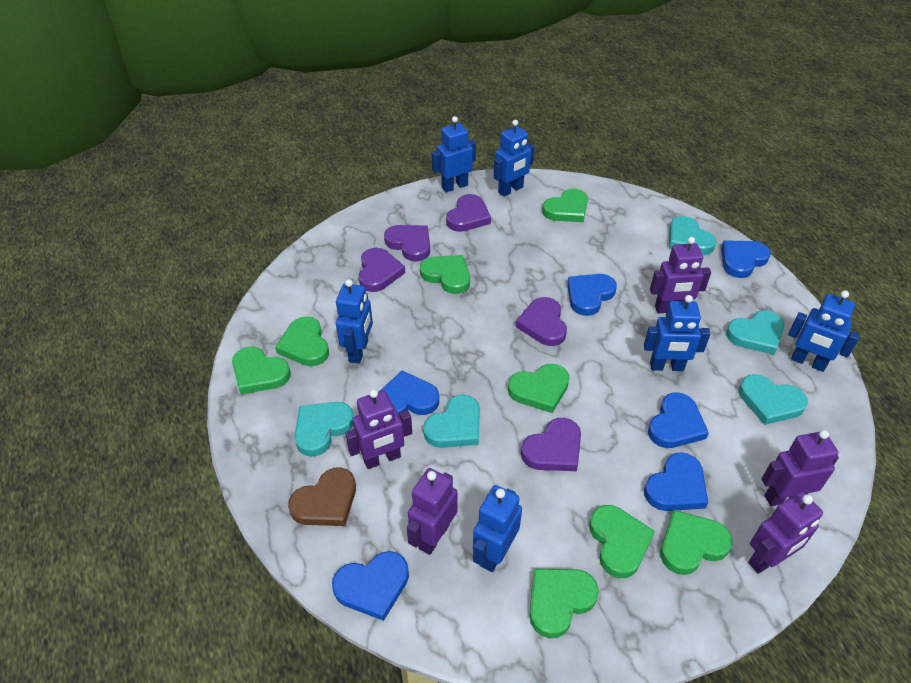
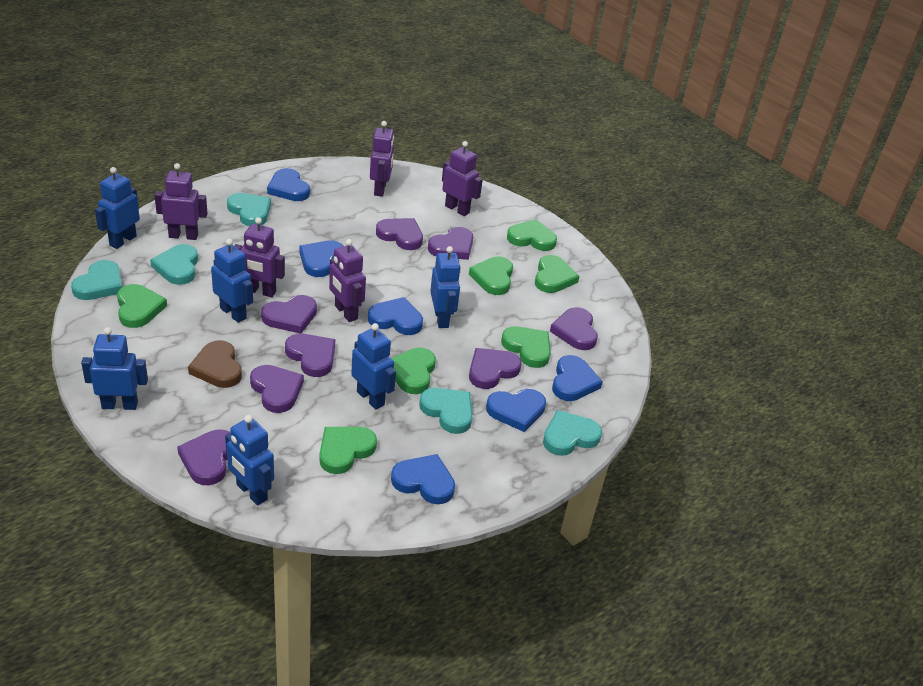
green heart: [232,347,291,394] [275,316,329,366] [420,255,470,294] [508,364,570,413] [529,569,599,638] [542,189,588,222] [589,505,655,578] [660,510,733,575] = 8 -> [117,284,167,328] [320,427,377,474] [391,347,436,394] [469,256,513,295] [501,326,551,368] [507,219,557,251] [535,255,579,293] = 7
purple heart: [358,248,405,292] [384,225,430,262] [446,194,491,232] [516,297,567,346] [521,418,581,471] = 5 -> [177,430,230,485] [250,365,304,413] [261,295,317,334] [285,334,335,377] [376,218,423,250] [428,227,473,260] [469,348,522,389] [550,307,598,350] = 8

